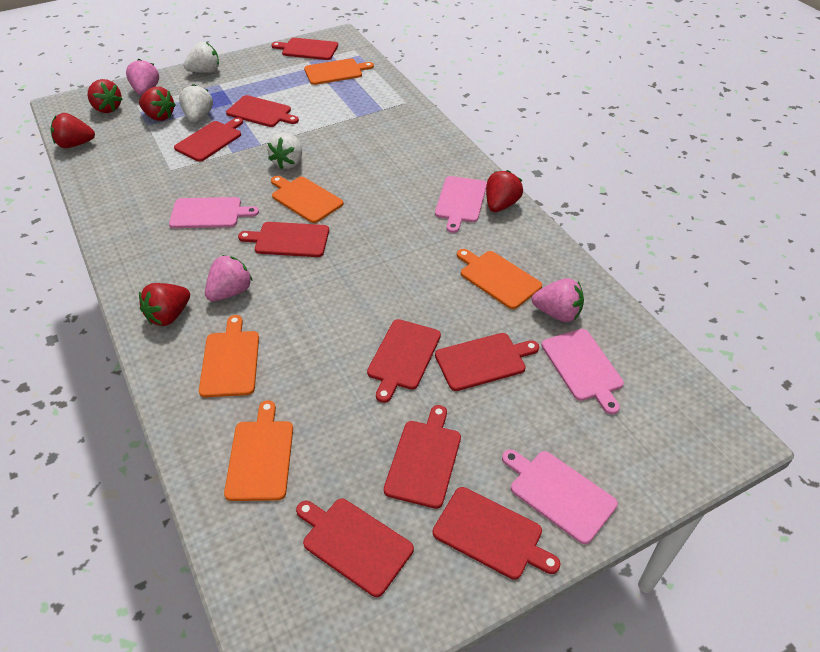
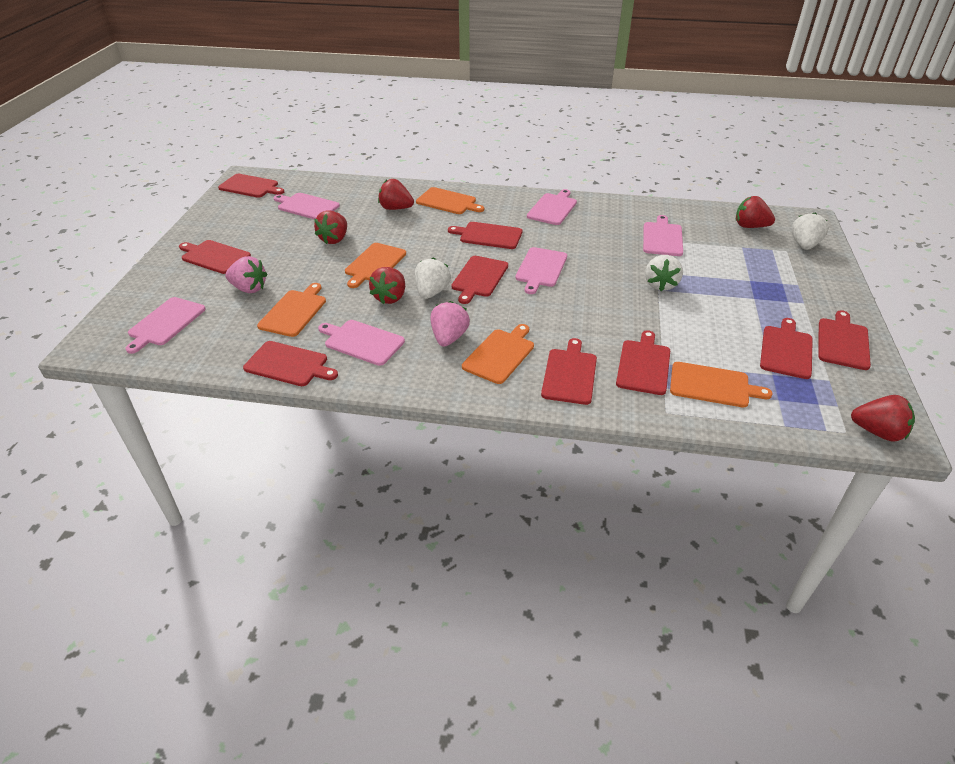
pink cutting board: [169,197,259,228] [435,176,487,233] [502,449,618,544] [541,329,624,415] = 4 -> [125,297,206,354] [274,193,340,219] [318,320,405,366] [515,247,567,294] [527,189,577,225] [643,215,683,256] = 6
pink strawberry: [126,59,159,95] [205,255,253,301] [532,278,584,322] = 3 -> [225,256,267,293] [431,301,470,347] = 2

